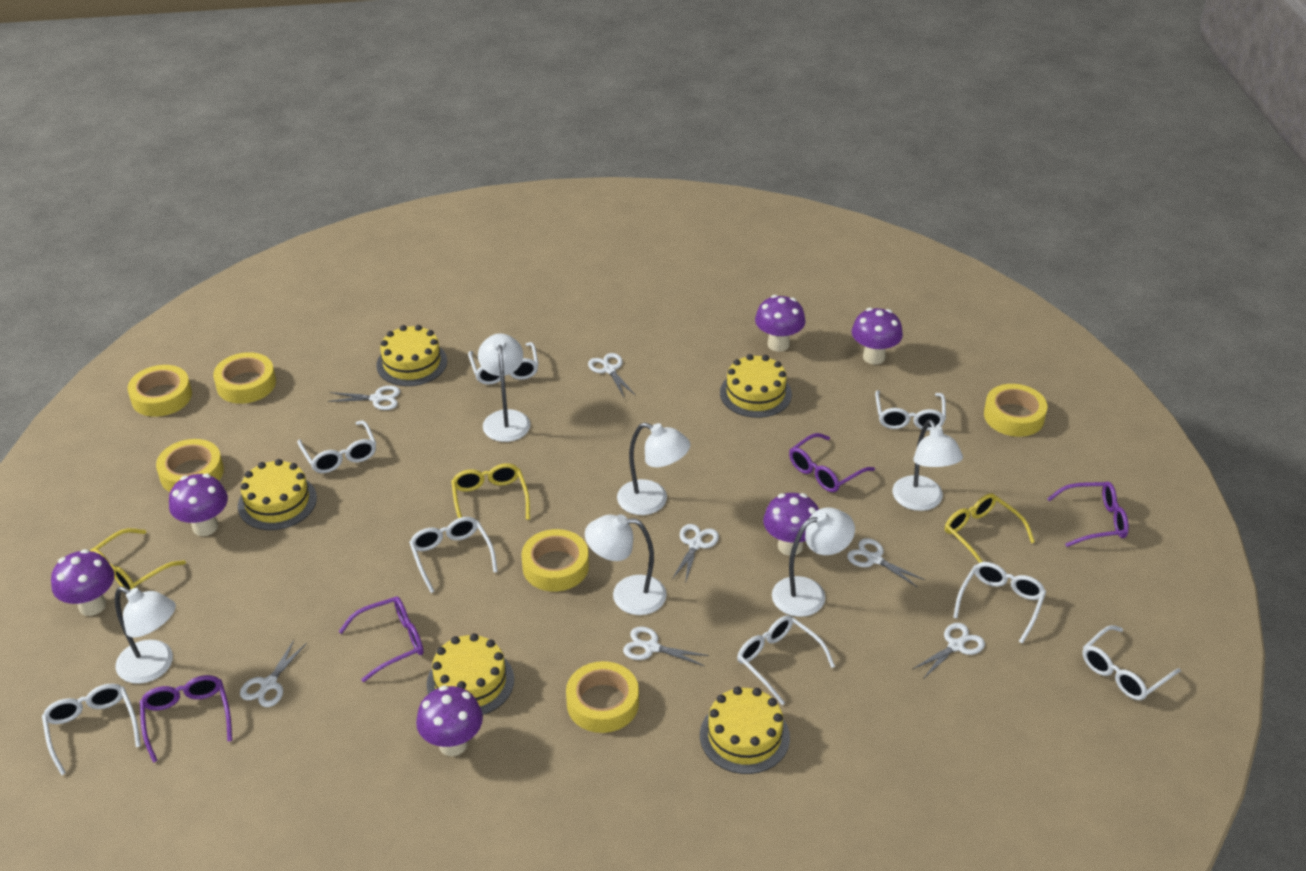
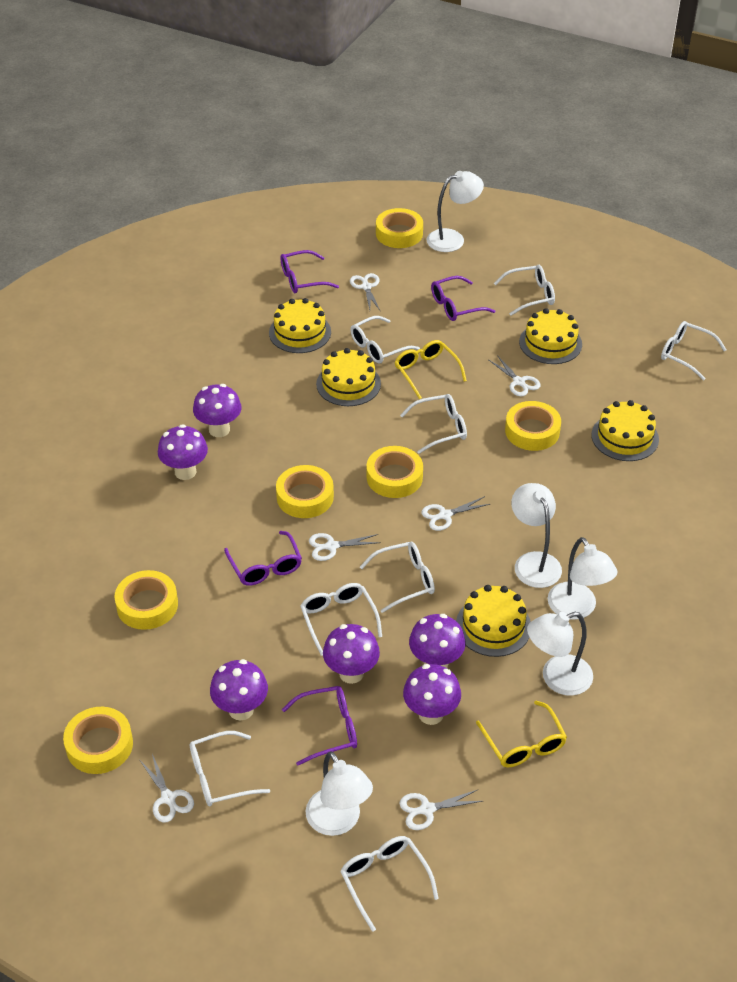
white lamp: [115,587,176,684] [478,334,530,442] [585,514,667,615] [617,423,691,515] [772,508,855,617] [893,419,963,511] = 6 -> [305,751,373,836] [427,171,484,252] [511,483,562,588] [527,612,593,696] [548,537,617,620] = 5
white scissors: [240,640,307,707] [328,385,400,410] [588,353,636,397] [623,627,709,666] [672,524,719,584] [847,538,925,588] [912,623,985,679] = 7 -> [139,754,194,823] [309,533,381,561] [350,273,380,310] [400,789,482,830] [421,496,490,531] [489,355,541,396] = 6
yellow glasses: [90,528,186,590] [451,463,530,520] [945,493,1035,563] = 3 -> [394,340,467,399] [476,701,567,767] = 2

